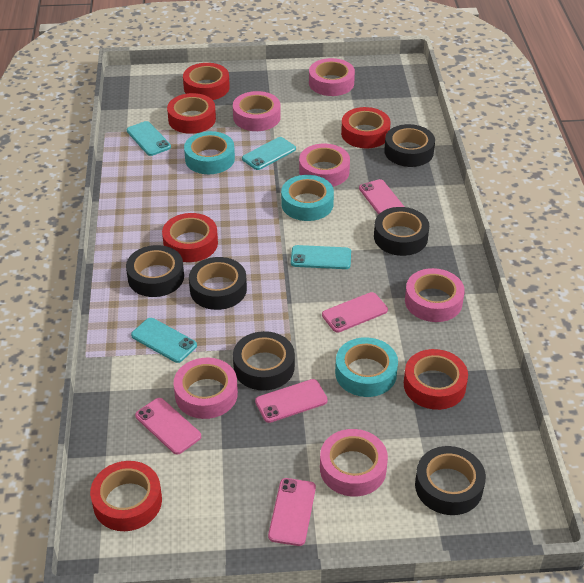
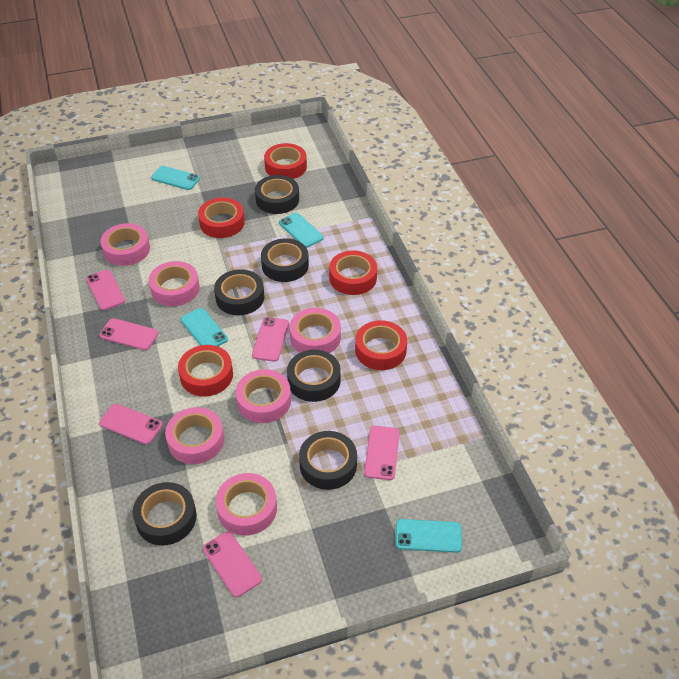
pink phone: [135,398,201,454] [255,379,328,423] [268,478,316,546] [322,292,388,333] [359,179,404,215] = 5 -> [86,270,125,310] [99,404,163,444] [100,318,158,350] [203,532,262,597] [252,317,289,362] [364,426,400,480] = 6
red tape: [90,461,162,531] [162,213,218,262] [167,93,216,134] [183,63,230,100] [341,107,390,148] [404,349,468,410] = 6 -> [178,345,233,397] [198,198,245,238] [264,143,307,179] [329,251,377,295] [355,320,407,370] = 5
turquoise tape: [184,131,235,174] [281,175,334,221] [335,337,398,397] = 3 -> none = 0

